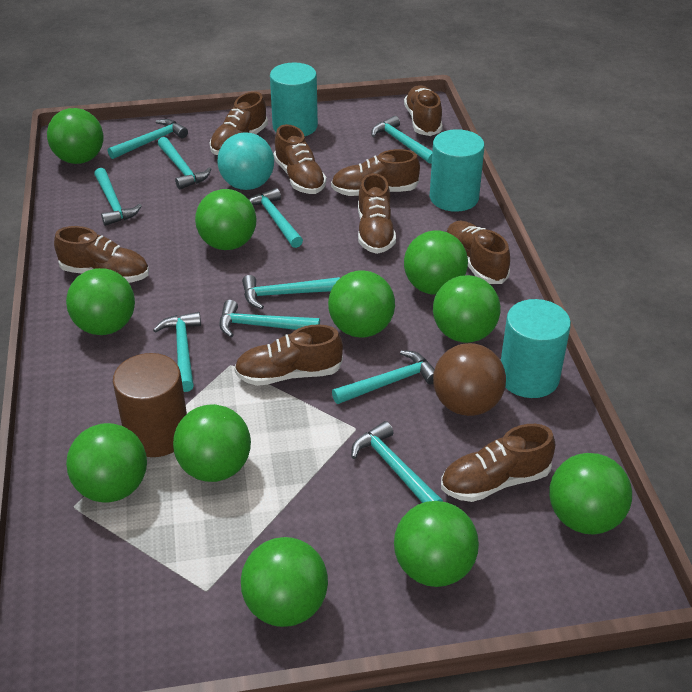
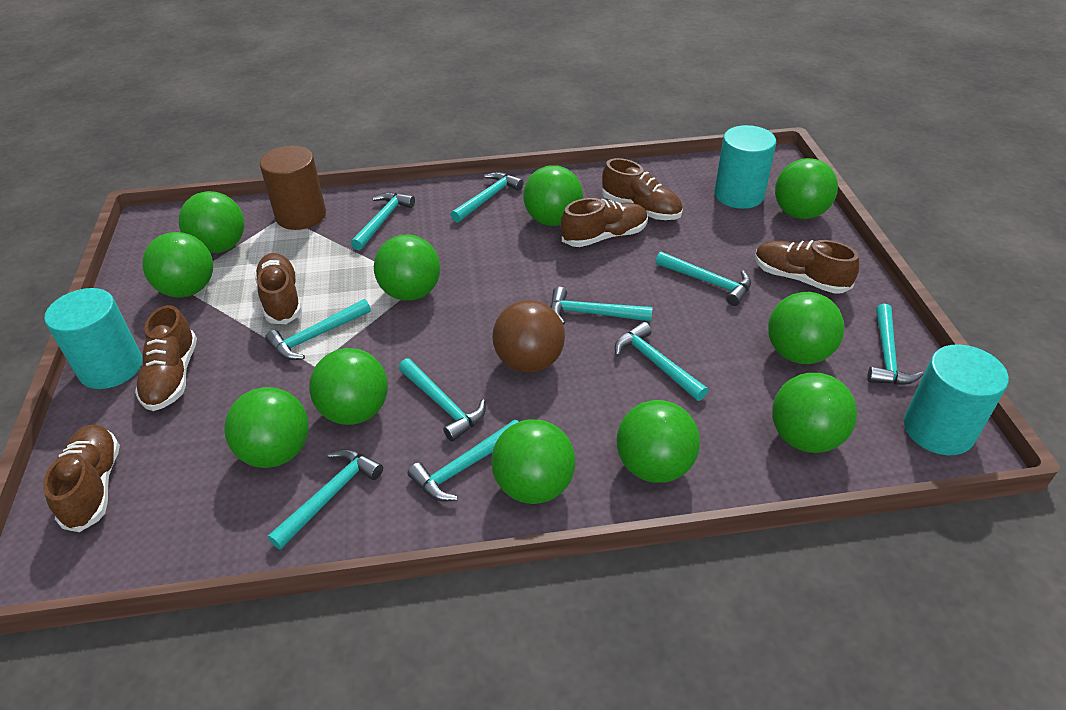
brown shoe: [54,226,149,283] [210,92,268,155] [234,324,343,386] [274,124,326,194] [331,149,420,196] [358,173,396,254] [404,85,443,136] [441,424,555,502] [447,221,510,284] = 9 -> [43,425,120,532] [135,305,197,411] [254,253,302,324] [561,198,648,247] [602,158,683,220] [755,240,859,294] = 6
turquoise ball: [218,132,274,190] = 1 -> none = 0

